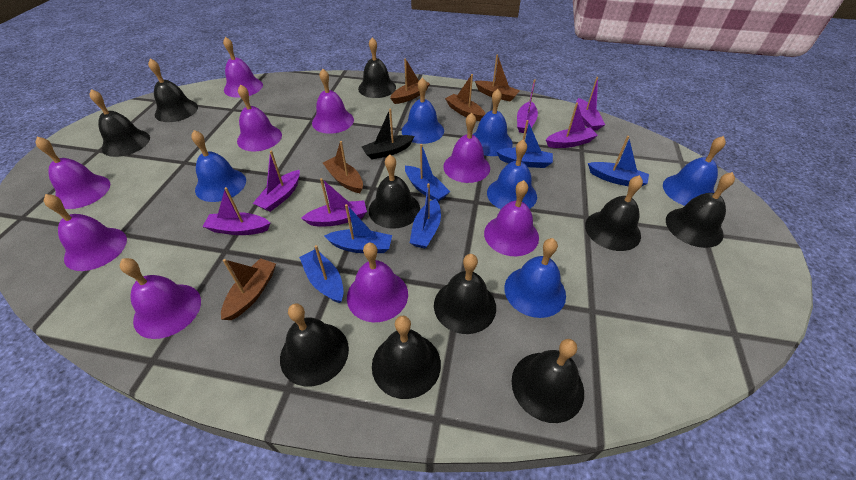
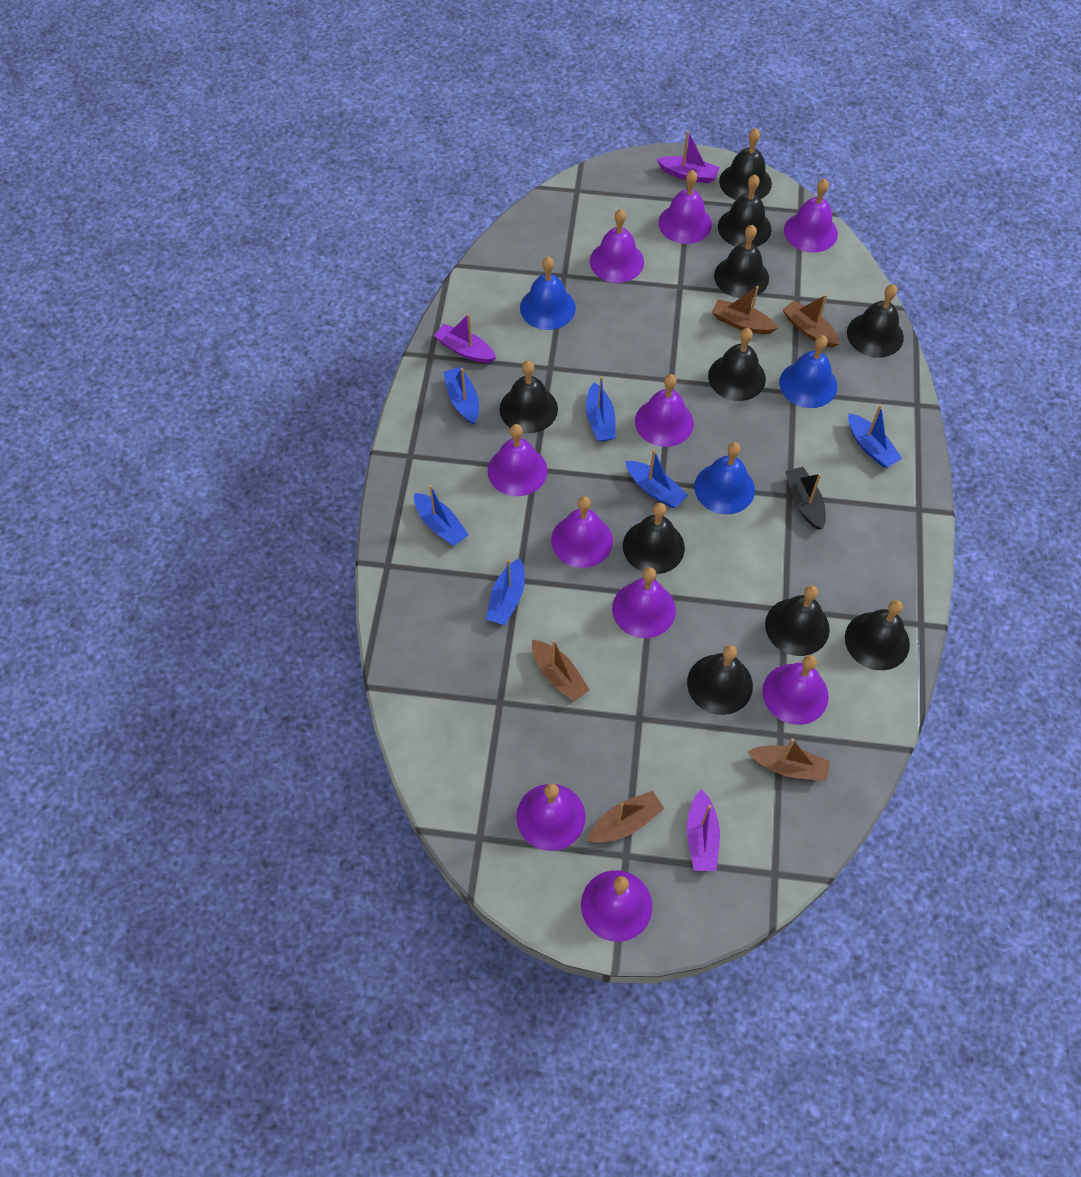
blue bell: [191,130,246,202] [402,78,444,144] [472,89,513,156] [487,140,537,209] [505,238,566,318] [663,136,726,206] = 6 -> [520,257,576,330] [694,442,755,514] [779,335,837,408] = 3
purple bell: [36,137,110,209] [44,194,127,271] [120,258,201,339] [223,37,263,98] [237,84,282,152] [312,69,354,134] [347,243,408,322] [443,113,490,183] [484,180,539,256] = 9 -> [487,424,548,496] [516,783,586,851] [551,496,613,568] [581,870,652,942] [590,209,644,283] [612,567,676,638] [635,374,694,447] [658,170,712,244] [762,655,829,725] [784,179,838,253] = 10
purple boat: [202,187,270,235] [253,151,300,212] [301,178,367,226] [517,79,538,134] [546,103,598,148] [576,77,605,131] = 6 -> [434,314,496,363] [657,131,720,183] [687,789,720,871] = 3

